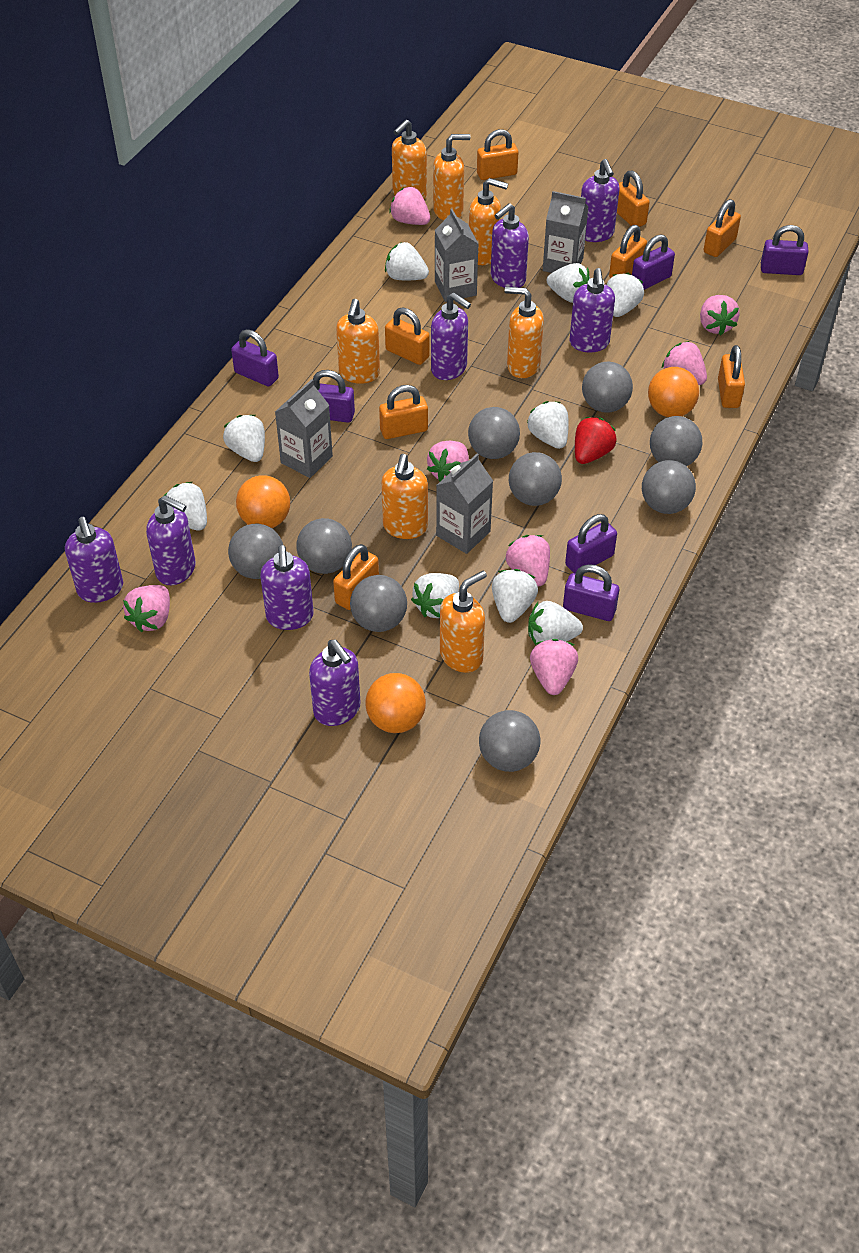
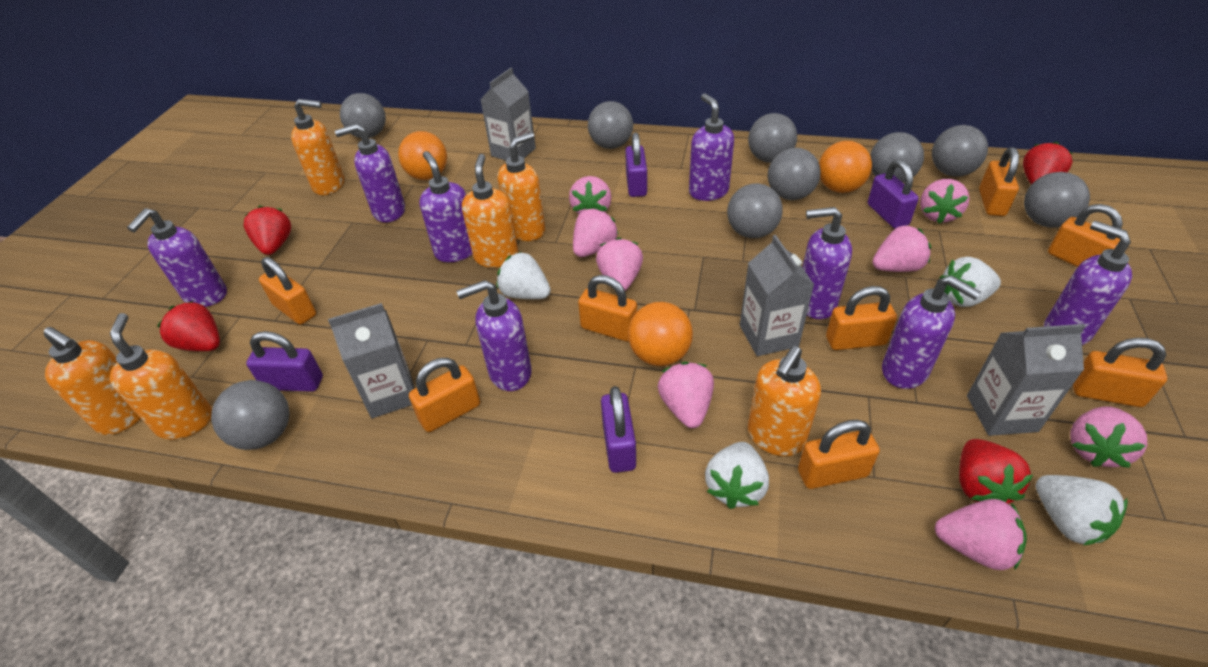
orange soap dispenser: [336,299,380,384] [381,454,428,539] [392,120,427,199] [433,134,471,220] [440,571,487,673] [469,178,508,265] [505,287,544,378] = 7 -> [44,327,141,435] [110,313,212,440] [291,99,344,195] [462,154,518,268] [497,132,545,241] [748,346,821,456] = 6
pink strawberry: [123,585,170,632] [389,187,430,225] [427,441,469,481] [505,535,550,587] [530,639,578,695] [662,341,707,385] [700,295,740,335] = 7 -> [569,176,611,214] [573,208,618,257] [596,237,643,291] [658,362,714,428] [872,225,931,272] [920,179,970,224] [934,499,1027,570] [1070,406,1147,468] = 8
purple padlock: [231,329,279,387] [313,370,355,423] [563,564,619,621] [565,514,617,574] [632,235,675,290] [761,225,809,275] = 6 -> [246,331,323,392] [601,386,636,473] [625,132,647,197] [868,160,919,229] = 4
red strawberry: [575,417,617,464] = 1 -> [157,301,220,351] [244,205,291,255] [959,439,1033,504] [1023,142,1073,185] = 4
white strawberry: [164,482,207,530] [223,415,265,462] [385,242,429,280] [411,573,459,618] [492,569,538,623] [527,401,569,449] [528,601,583,645] [547,263,590,303] [607,273,644,317] = 9 -> [496,252,551,299] [705,442,769,509] [939,257,1001,307] [1035,475,1128,546] = 4

